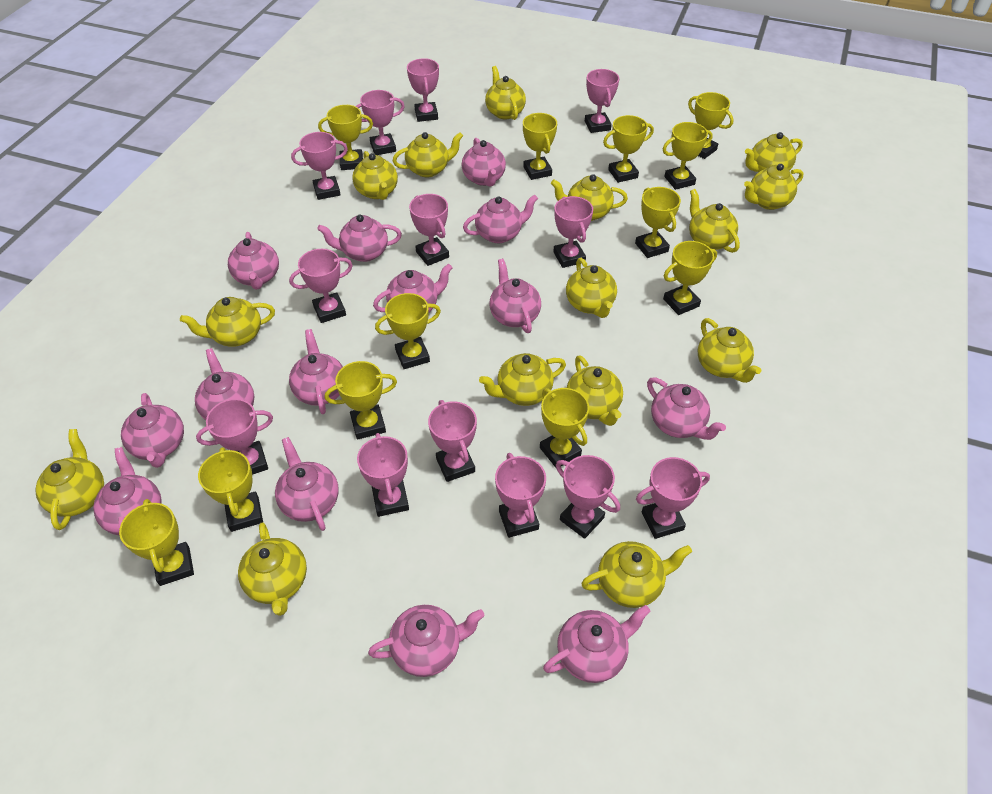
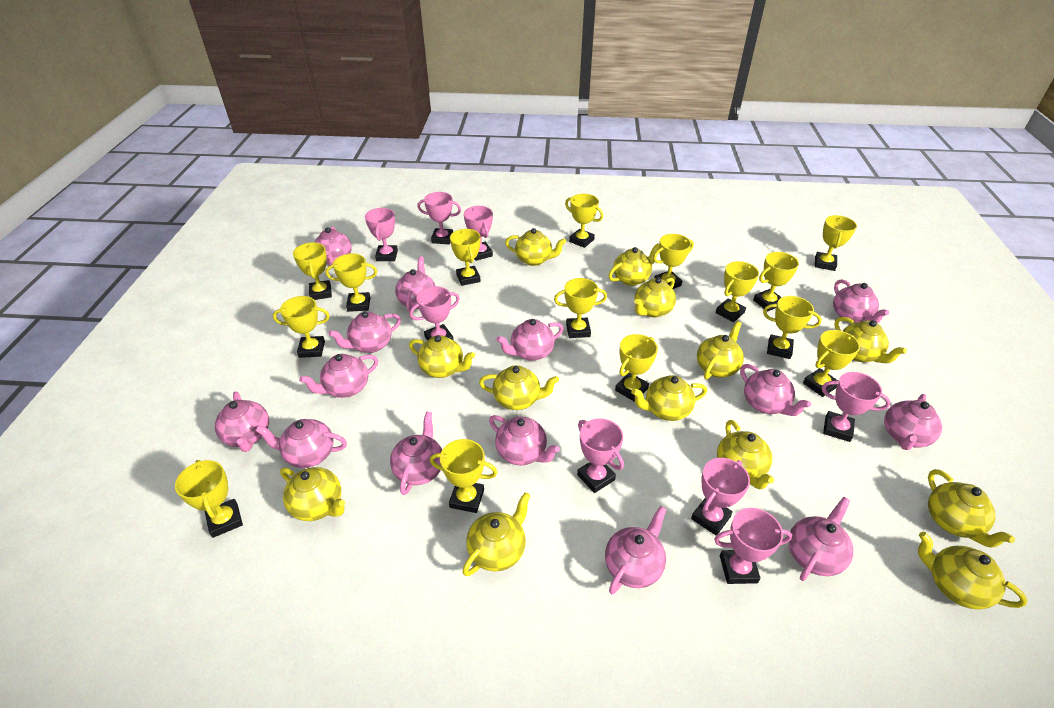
pink trophy: [196,399,273,475] [289,249,353,323] [291,132,348,200] [356,90,405,155] [357,433,409,517] [407,58,439,122] [409,194,449,266] [428,400,477,482] [495,453,546,538] [553,196,593,268] [556,455,620,539] [585,69,619,133] [636,457,710,539] = 13 -> [365,208,398,261] [409,286,460,341] [417,192,461,244] [464,206,493,261] [577,418,624,493] [691,458,750,536] [714,508,792,584] [822,372,891,442] = 8
yellow teapot: [35,429,104,530] [180,297,275,347] [238,522,307,616] [352,151,398,200] [393,132,463,177] [479,353,566,406] [485,66,526,120] [551,174,628,221] [566,258,617,318] [567,356,623,426] [581,541,692,608] [689,189,740,253] [698,318,761,383] [744,164,803,210] [745,132,803,172] = 15 -> [280,467,345,521] [409,335,475,378] [463,492,531,576] [479,365,559,410] [505,228,566,266] [608,243,659,286] [631,375,707,421] [634,277,676,317] [697,321,744,379] [717,420,774,489] [834,317,907,363] [918,532,1028,609] [928,469,1015,548] = 13
yellow trophy: [119,499,194,586] [198,447,263,532] [318,105,373,170] [325,361,397,440] [375,293,441,369] [523,113,557,180] [540,388,589,468] [603,115,654,183] [635,187,681,258] [663,122,713,190] [663,241,717,315] [688,92,734,159] = 12 -> [175,460,243,538] [273,296,330,358] [293,242,332,300] [325,254,377,312] [430,439,497,513] [450,229,481,286] [554,278,607,338] [565,194,603,248] [615,334,658,402] [653,234,694,289] [715,261,759,322] [753,252,799,311] [763,296,822,359] [803,330,860,397] [815,215,857,271] = 15

